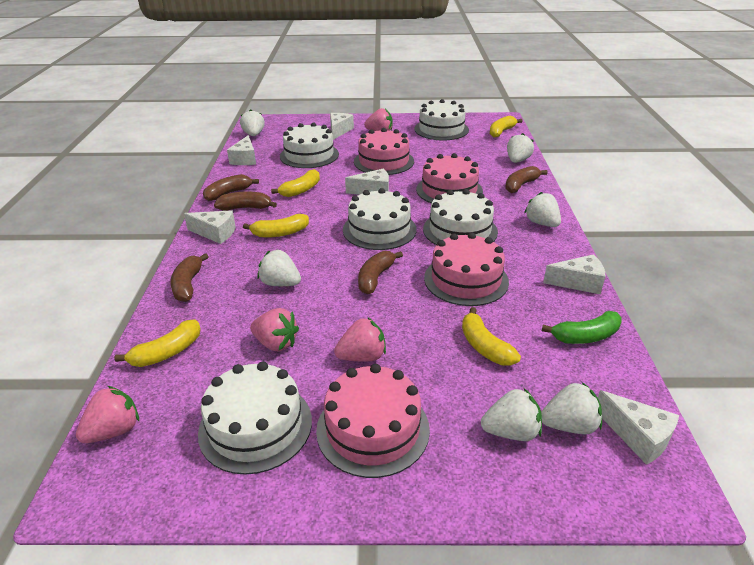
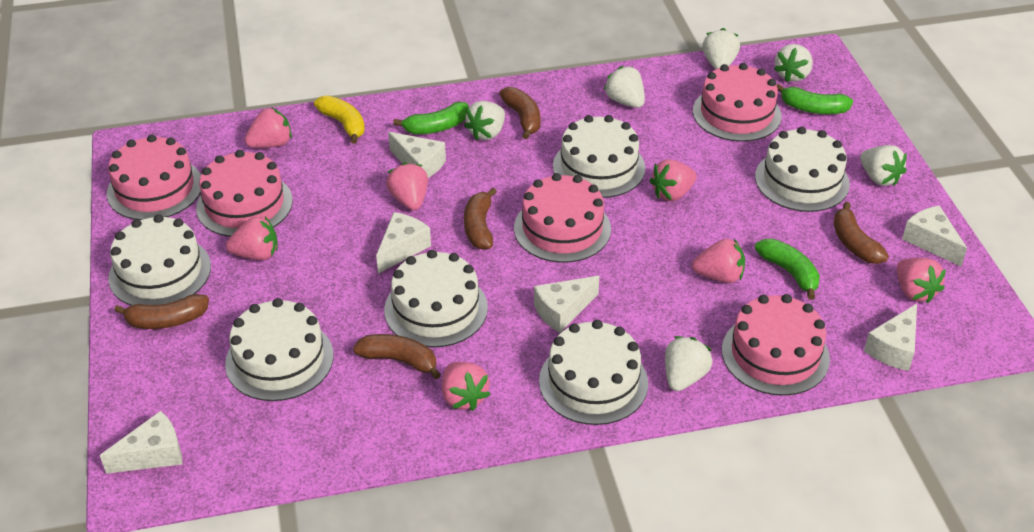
green banana: [542,311,622,344] = 1 -> [393,102,469,134] [755,239,820,300] [777,84,853,114] = 3
pink cake: [316,364,430,478] [354,128,414,175] [416,153,483,203] [424,232,509,306] = 4 -> [107,135,201,220] [196,150,293,237] [514,173,611,263] [693,63,782,142] [722,294,830,396] = 5
pink strawberry: [76,386,139,443] [250,308,299,352] [334,317,386,362] [364,108,392,131] = 4 -> [226,217,278,260] [244,107,292,148] [386,162,428,210] [442,362,490,411] [649,159,697,201] [692,239,745,283] [897,258,946,303] = 7
white cake: [198,361,312,475] [280,122,339,168] [343,188,417,250] [414,99,469,140] [423,189,498,245] = 5 -> [108,214,211,305] [225,298,333,401] [384,250,488,347] [539,320,648,425] [553,115,645,198] [755,127,850,212] = 6
yellow banana: [114,319,201,367] [243,214,309,237] [271,169,320,197] [462,307,521,366] [490,116,523,138] = 5 -> [314,95,365,144] = 1

